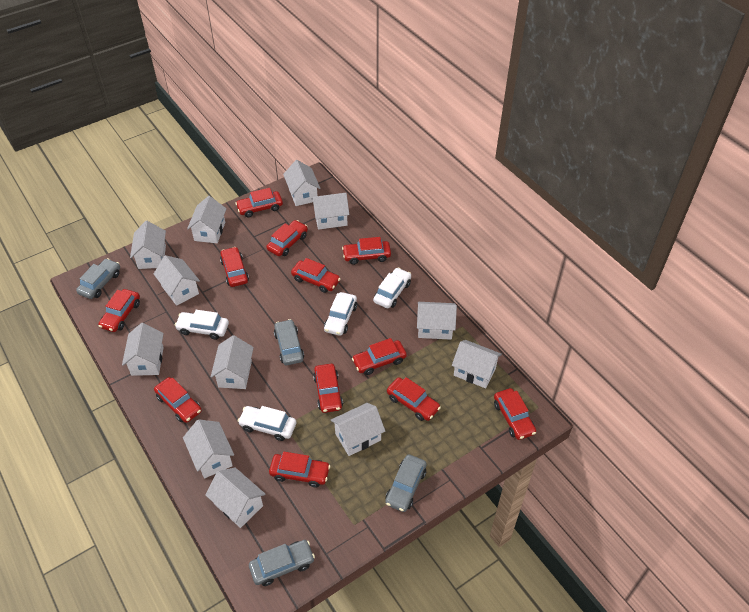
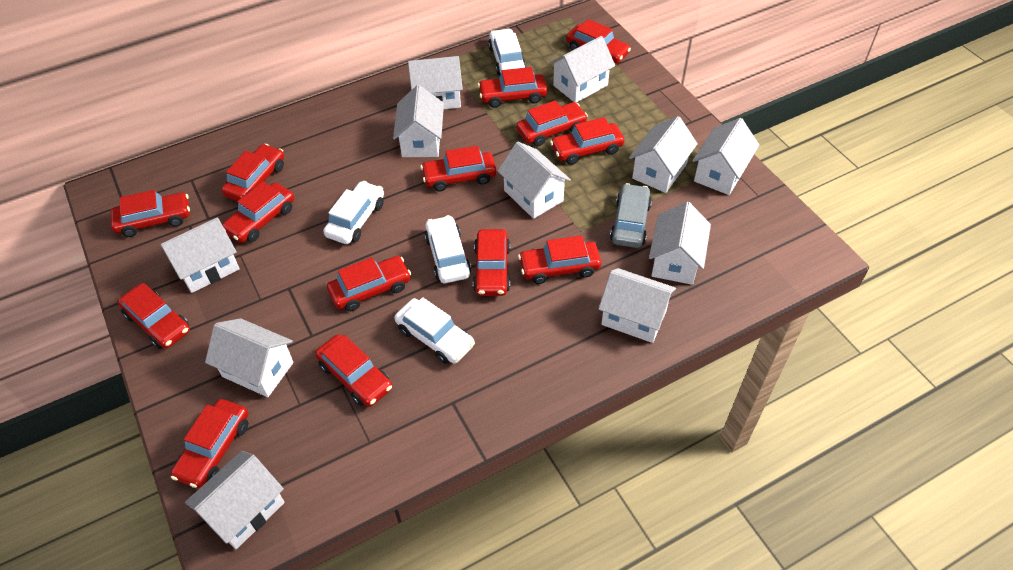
grey car: [76,258,120,299] [249,540,315,586] [274,319,304,365] [385,455,427,512] = 4 -> [610,183,652,248] = 1
red car: [98,289,140,332] [154,377,201,423] [220,247,249,287] [235,188,283,217] [266,220,308,256] [269,451,330,488] [291,258,341,293] [313,364,343,413] [342,237,391,265] [352,338,407,375] [387,377,441,421] [494,388,536,440] = 12 -> [110,190,190,237] [118,283,190,349] [171,399,248,489] [222,144,284,201] [222,181,294,243] [315,334,392,407] [327,256,411,311] [421,146,497,191] [473,229,510,296] [478,67,547,108] [516,100,588,146] [518,236,601,284] [550,117,624,165] [566,19,631,64] = 14
white house: [122,323,164,376] [130,221,166,269] [154,255,200,306] [183,419,234,479] [187,196,226,243] [205,467,265,528] [211,335,254,389] [283,160,321,206] [311,193,349,230] [331,403,385,456] [417,302,457,340] [452,340,502,388] = 12 -> [160,217,240,293] [185,451,285,549] [205,318,294,397] [393,85,444,157] [408,56,463,109] [498,142,571,219] [549,36,615,103] [598,268,676,343] [629,116,698,193] [649,202,711,285] [692,118,759,195] = 11

